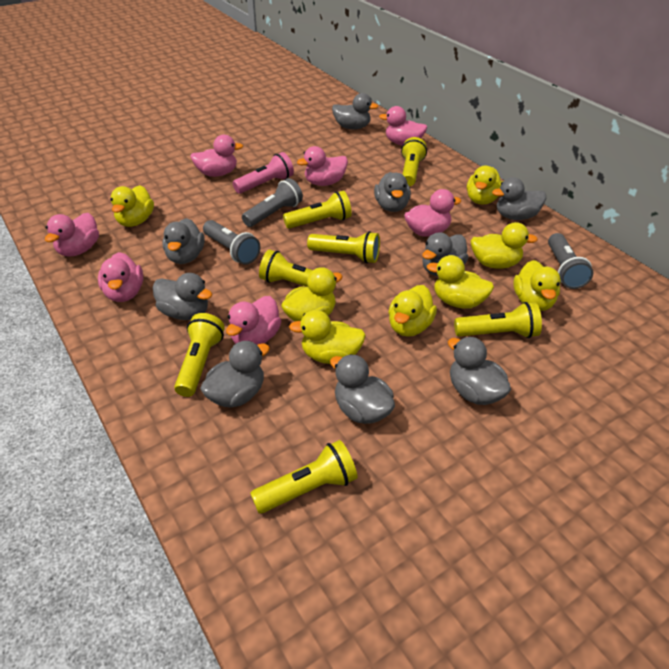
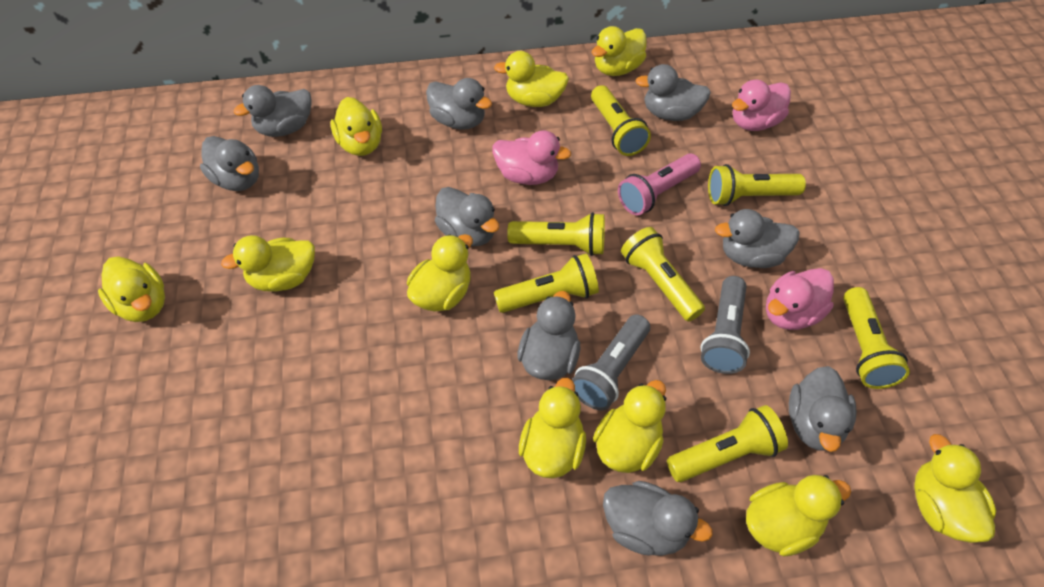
grey flashlight: [203,220,260,265] [242,178,303,227] [548,233,593,289] = 3 -> [572,314,650,410] [700,276,750,374] = 2
pink duck: [45,213,99,257] [98,252,143,302] [190,135,243,177] [226,296,281,345] [297,146,348,186] [379,106,427,146] [404,189,461,237] = 7 -> [492,130,571,185] [732,79,791,131] [766,268,834,330] = 3
yellow duck: [111,185,154,227] [281,267,343,322] [289,310,366,364] [388,285,437,337] [427,255,494,309] [467,166,503,205] [471,222,538,268] [513,260,561,311] = 8 -> [98,256,165,322] [221,235,315,291] [331,97,382,156] [407,234,473,312] [494,51,569,107] [519,378,586,478] [592,26,647,76] [593,380,666,473] [746,475,851,556] [914,434,996,543] = 10

